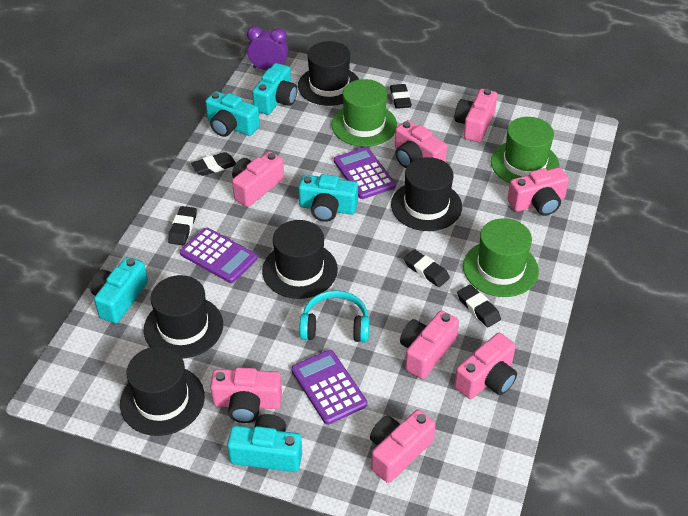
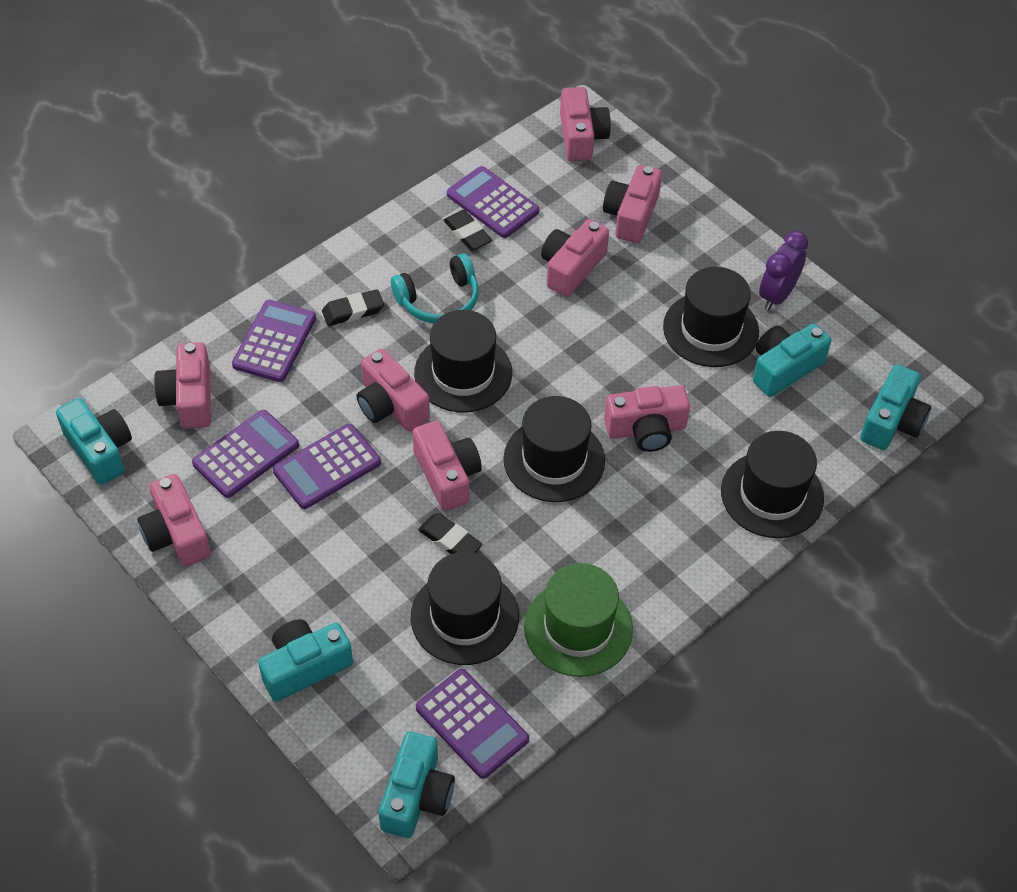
black eraser: [168,206,197,245] [191,152,236,176] [390,84,412,109] [404,249,450,287] [457,284,501,327] = 5 -> [322,289,384,326] [418,513,482,554] [443,210,492,251] = 3
green hat: [331,79,397,147] [463,218,539,297] [491,117,560,183] = 3 -> [524,563,633,677] = 1
purple calculator: [180,228,258,283] [291,350,367,425] [334,147,395,199] = 3 -> [192,410,299,498] [232,300,316,382] [273,424,381,509] [416,669,529,779] [447,166,539,238] = 5

